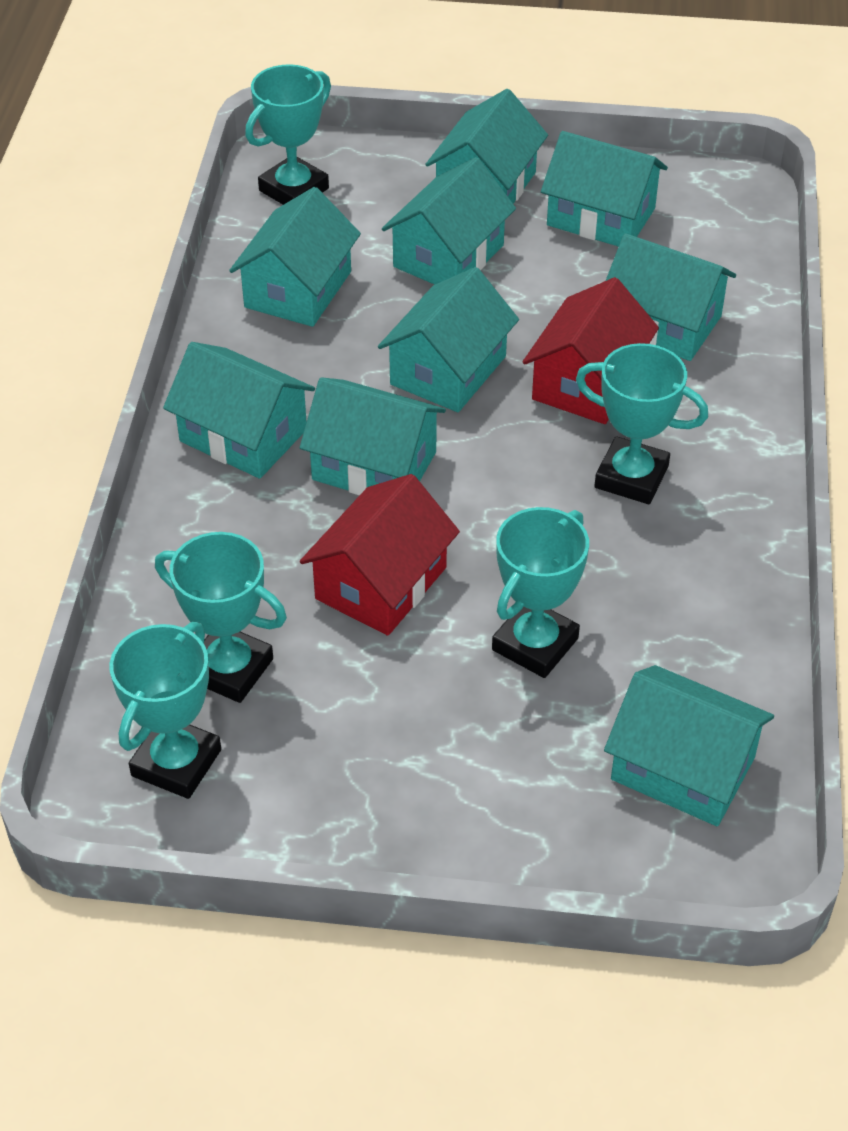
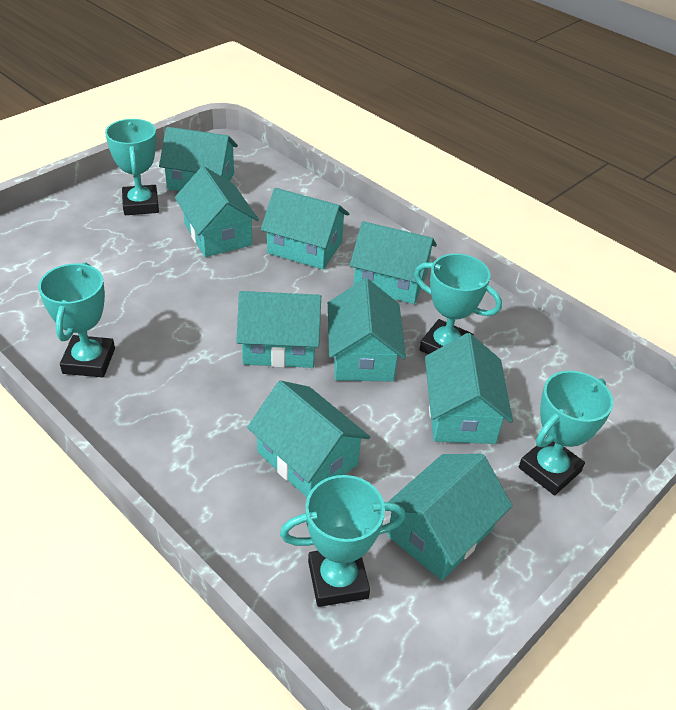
red house: [300,474,460,636] [523,277,659,424] = 2 -> none = 0

